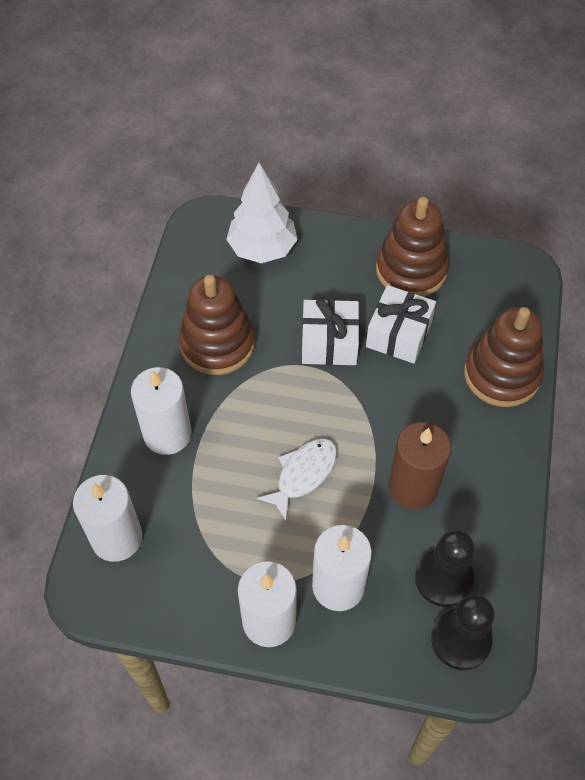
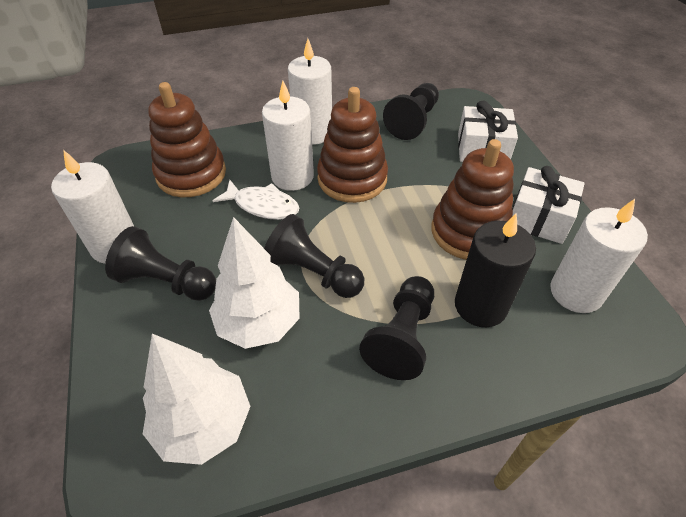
black candle: none = 0 -> [455,213,536,327] = 1
black pawn: [415,530,475,607] [431,594,495,670] = 2 -> [105,226,216,301] [264,214,364,298] [359,276,434,380] [383,83,439,140] = 4
brown candle: [389,422,451,509] = 1 -> none = 0
white tree: [226,163,298,263] = 1 -> [143,334,251,465] [209,217,300,349] = 2

